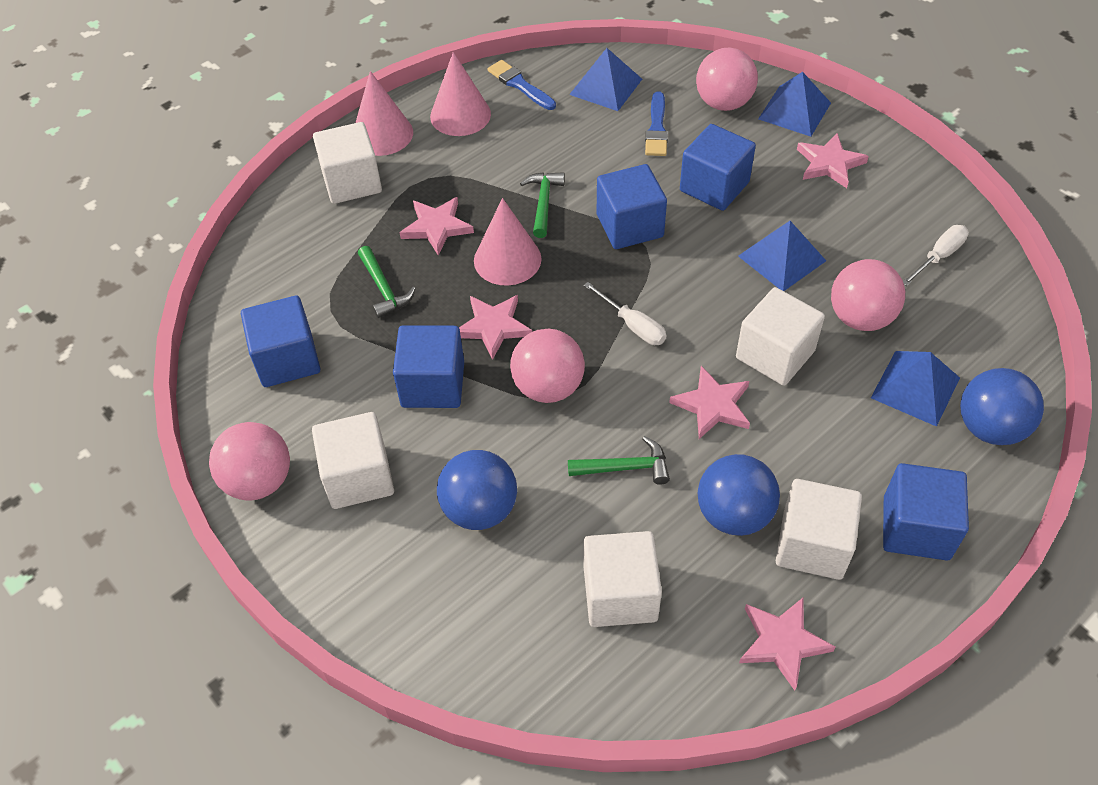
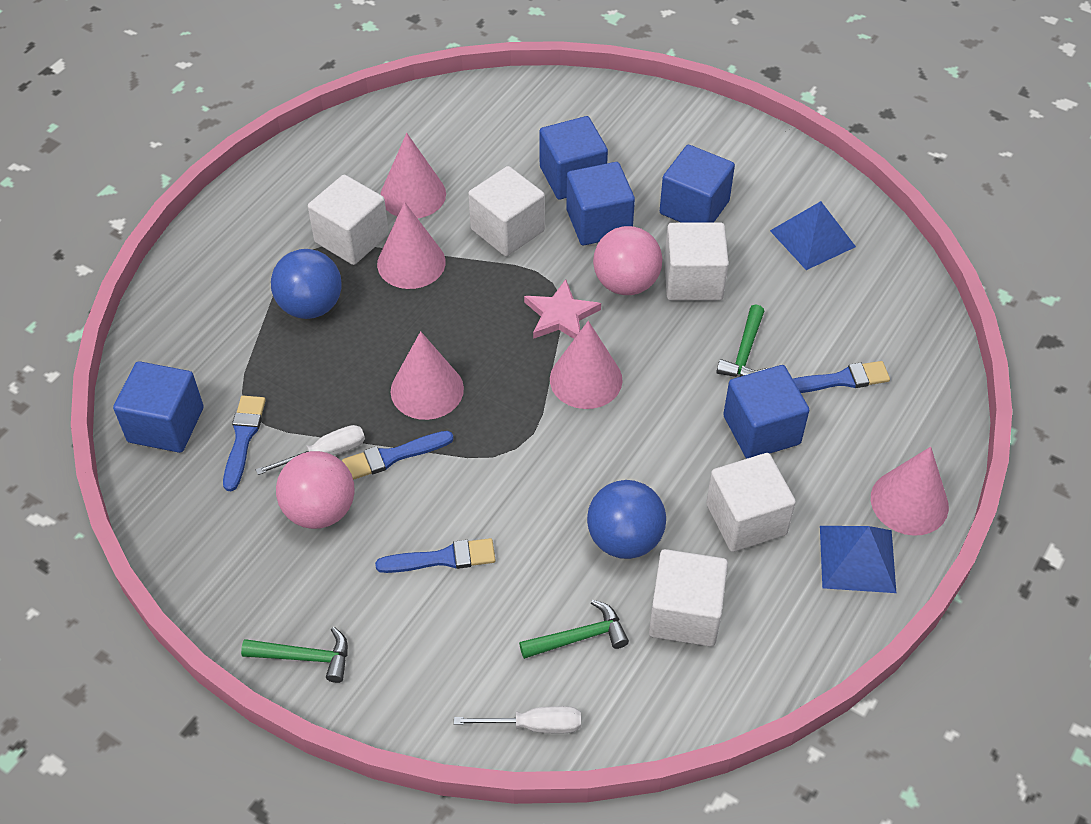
blue ball: [437,450,517,530] [698,454,780,536] [960,368,1044,445] = 3 -> [271,249,342,319] [587,480,666,559] = 2
blue brush: [488,60,556,110] [645,91,668,156] = 2 -> [223,396,266,491] [342,431,454,480] [375,538,496,573] [793,361,890,393] = 4
blue pyramid: [569,48,642,111] [738,221,826,291] [758,72,831,137] [871,351,960,427] = 4 -> [770,201,856,270] [820,526,896,593] = 2
pink ball: [209,422,290,500] [510,329,585,403] [696,48,758,111] [831,259,905,331] = 4 -> [276,451,355,529] [593,226,662,295] = 2
pink cone: [355,71,413,156] [430,52,491,136] [474,198,542,286] = 3 -> [377,202,446,289] [380,133,446,218] [391,331,464,420] [550,321,623,409] [871,447,949,536] = 5
pink star: [400,197,474,255] [459,295,532,360] [669,366,750,439] [739,598,835,691] [797,133,869,188] = 5 -> [524,279,601,339] = 1

